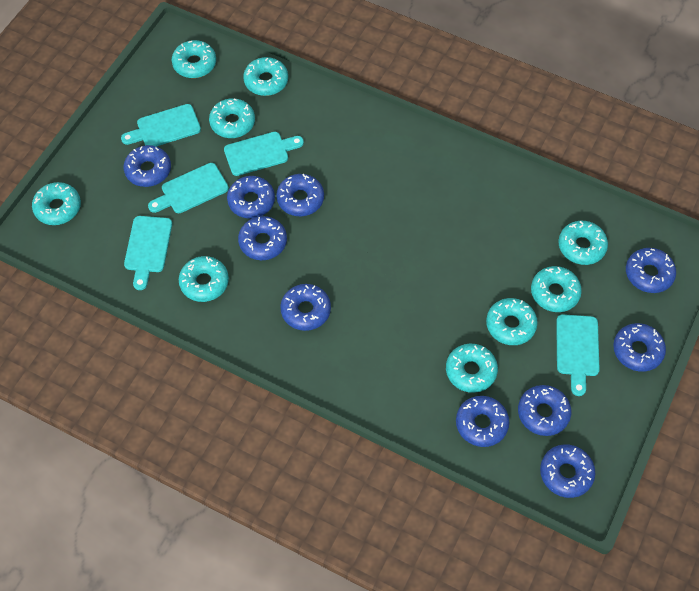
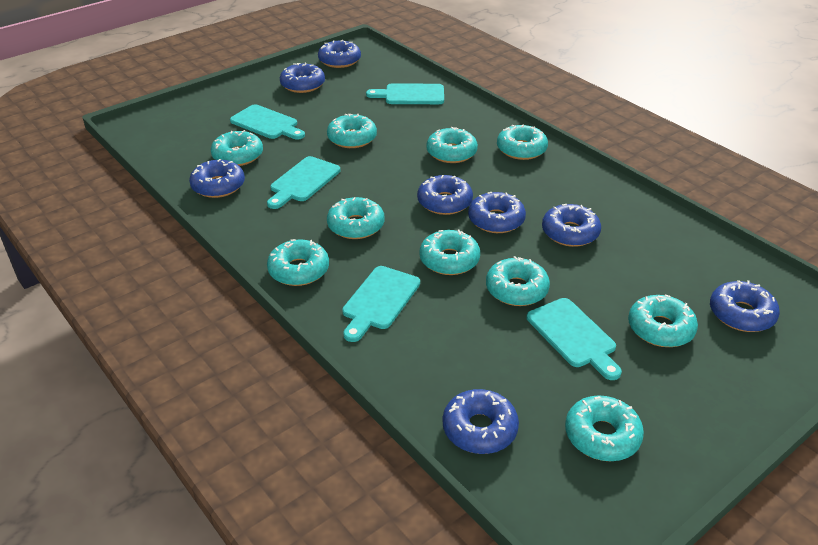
blue donut: [124,145,171,187] [227,176,275,218] [238,216,287,260] [276,174,324,216] [280,284,331,331] [456,396,509,447] [518,385,571,436] [540,444,595,498] [613,323,666,372] [626,248,676,293] = 10 -> [189,159,245,198] [280,62,325,93] [318,40,361,68] [417,175,473,215] [443,389,519,454] [468,192,526,233] [542,204,601,247] [710,280,780,332] = 8
turquoise donut: [32,182,81,225] [172,40,216,78] [179,256,229,302] [209,98,255,138] [243,57,288,96] [446,344,498,393] [486,298,538,345] [531,266,582,312] [558,221,608,265] = 9 -> [211,130,263,166] [267,239,329,286] [327,114,377,148] [327,197,385,239] [419,229,480,275] [426,127,478,163] [486,256,550,306] [497,125,548,160] [565,395,644,461] [628,294,698,347] = 10

